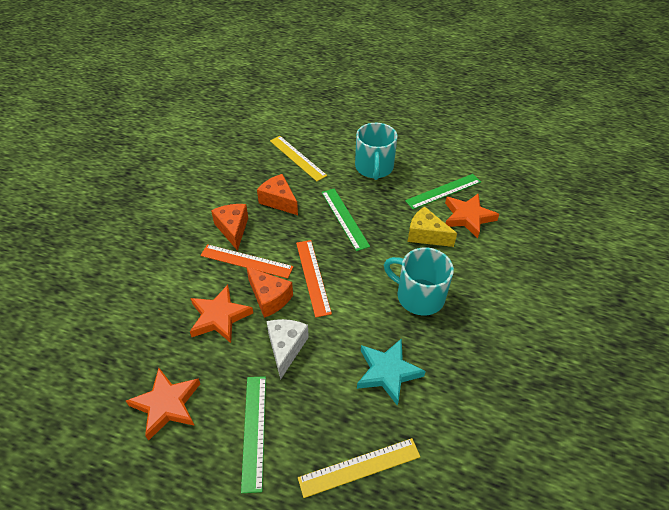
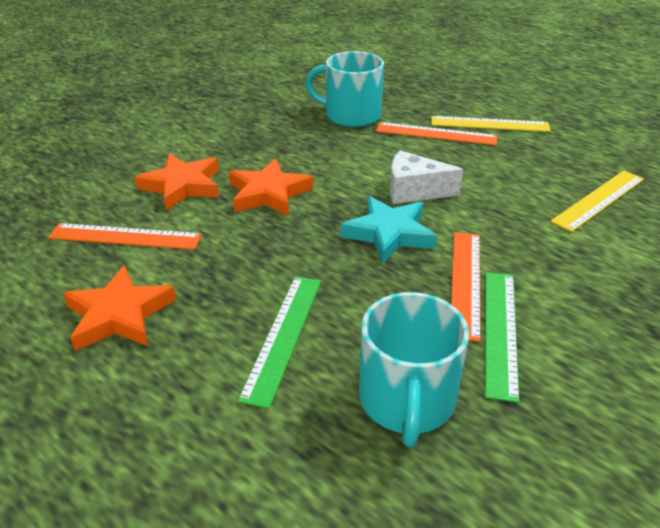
green ruler: [241,376,266,493] [322,189,370,251] [405,174,481,209] = 3 -> [238,276,321,409] [485,272,519,403] = 2
orange cheese: [211,204,248,251] [246,267,293,318] [257,174,298,215] = 3 -> none = 0
orange ruler: [200,244,294,279] [296,240,332,318] = 2 -> [48,223,202,250] [376,122,498,145] [451,232,481,342] = 3
yellow cheese: [407,207,457,247] = 1 -> none = 0

